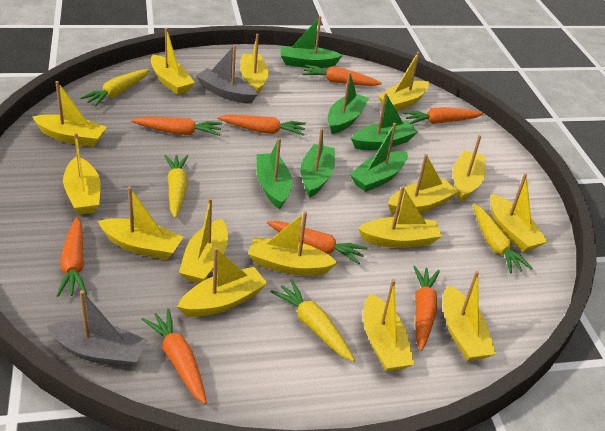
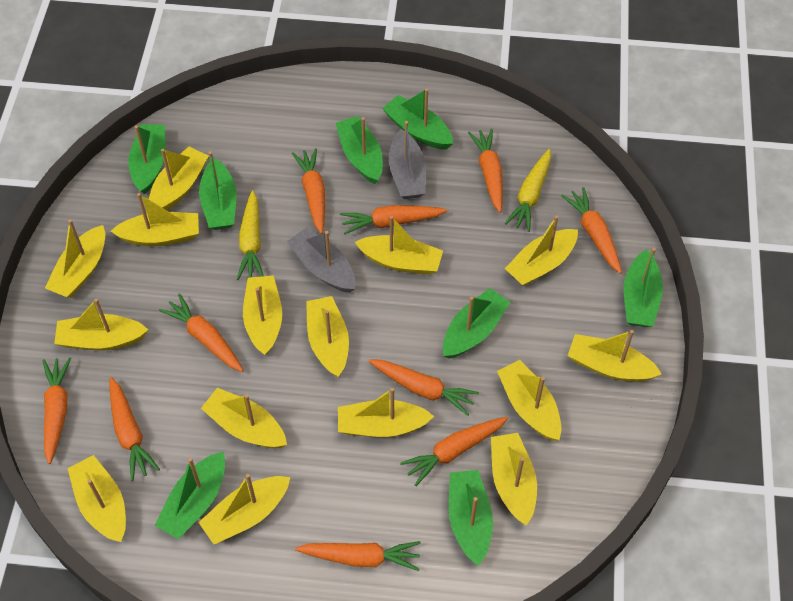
green boat: [256,138,292,209] [280,16,343,68] [300,129,335,198] [328,72,369,134] [350,123,408,192] [351,93,418,150] = 6 -> [128,124,166,194] [155,452,225,539] [199,151,237,230] [336,116,383,184] [382,88,453,150] [443,288,510,359] [449,470,493,566] [624,248,663,327] = 8
orange carrot: [56,217,87,297] [131,117,222,136] [142,309,207,405] [218,115,306,136] [267,221,367,264] [302,65,382,86] [403,107,483,124] [413,266,440,351] = 8 -> [42,357,71,464] [110,377,160,481] [159,293,244,372] [292,148,325,234] [295,541,421,571] [340,205,447,235] [368,359,479,416] [400,417,508,486] [468,128,503,213] [561,187,622,274] = 10
yellow carrot: [80,69,150,107] [165,155,188,218] [271,280,355,362] [473,204,533,273] = 4 -> [237,190,263,280] [504,149,551,232] = 2

